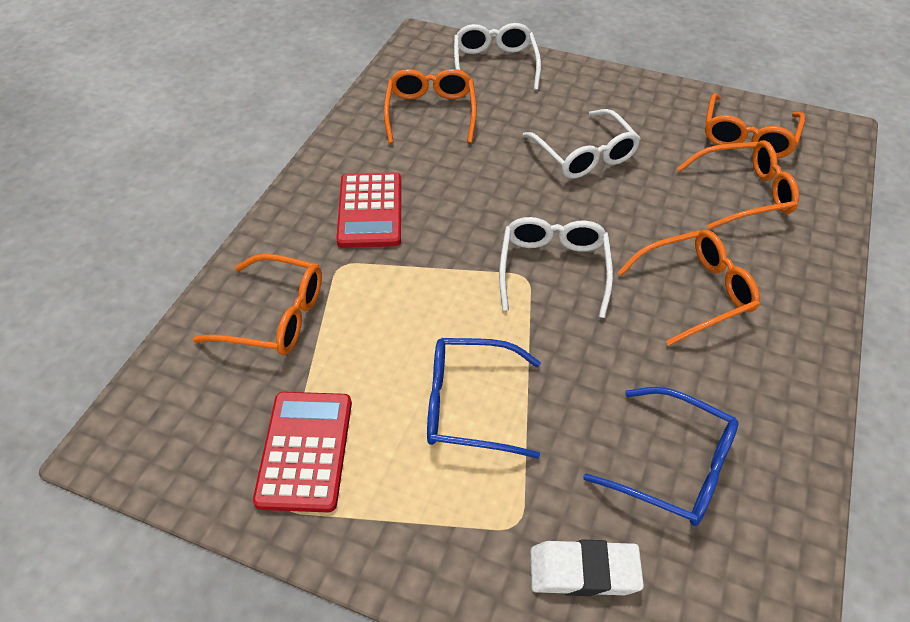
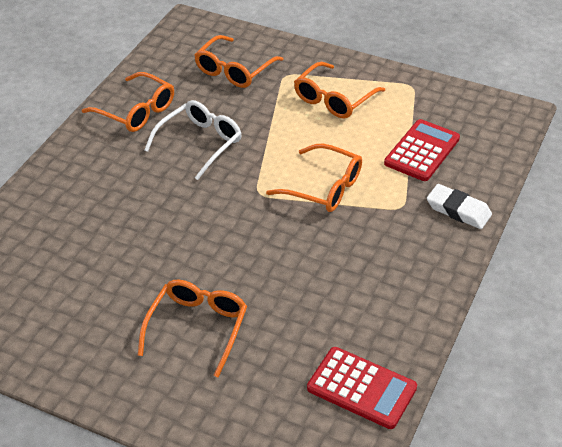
blue glasses: [427,338,541,459] [583,387,739,526] = 2 -> none = 0
white glasses: [454,23,541,90] [499,217,613,318] [523,109,641,179] = 3 -> [144,100,242,180] = 1

